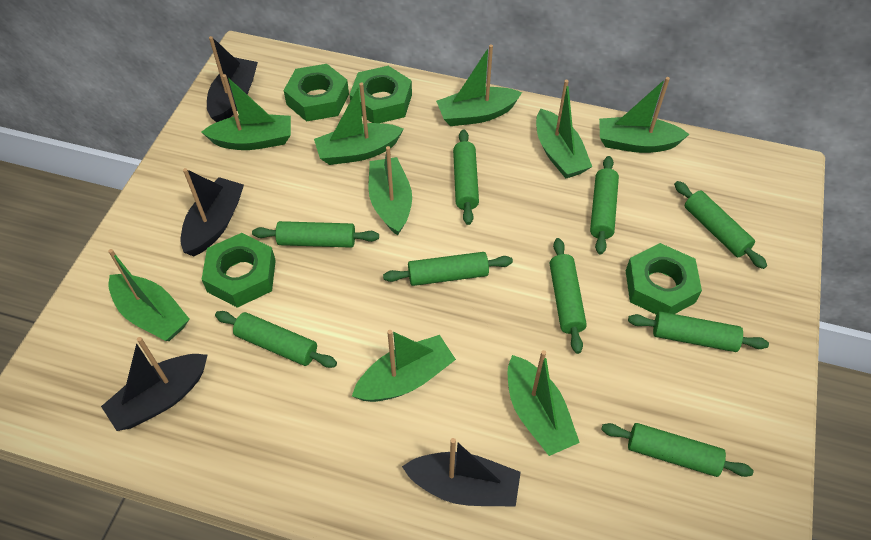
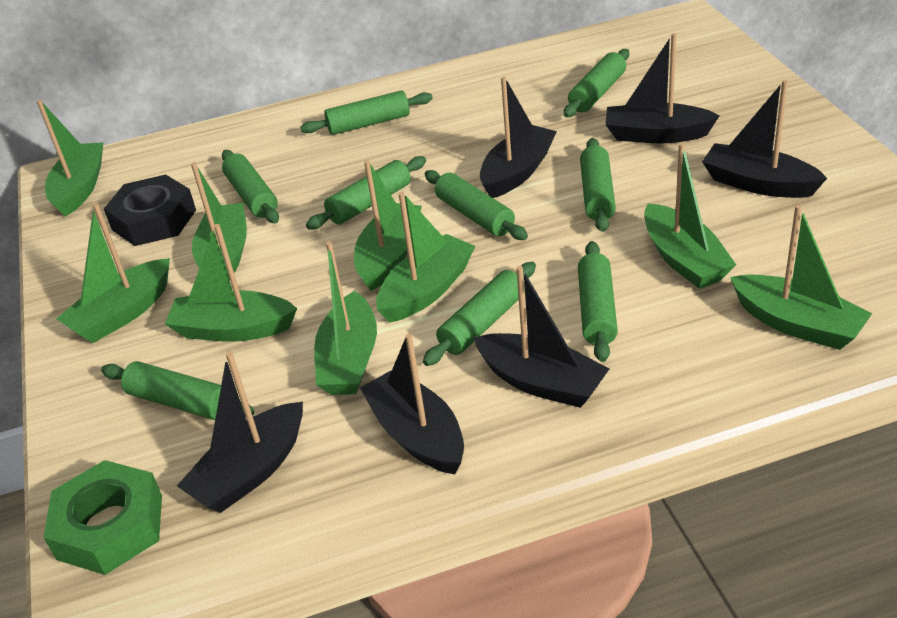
black boat: [101,337,208,431] [181,168,244,256] [207,36,258,122] [402,438,521,507] = 4 -> [177,352,303,513] [360,333,464,474] [473,266,609,408] [480,77,557,198] [605,33,720,143] [702,80,827,198] = 6
black nut: none = 0 -> [104,175,196,246] = 1
green nut: [202,233,276,308] [283,64,349,122] [350,66,412,123] [626,243,702,315] = 4 -> [44,460,162,575] = 1

